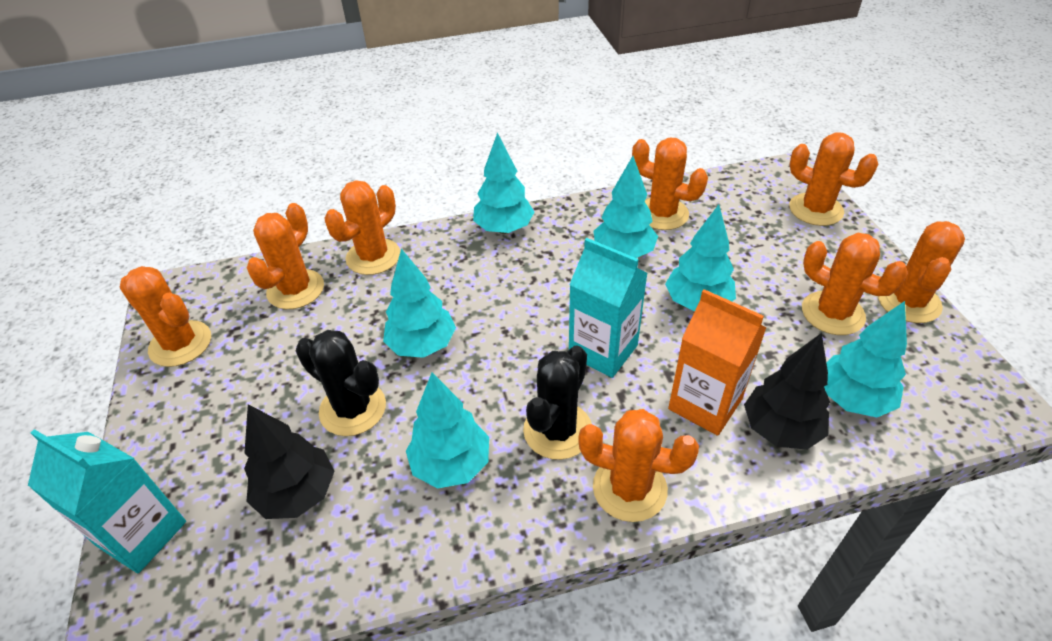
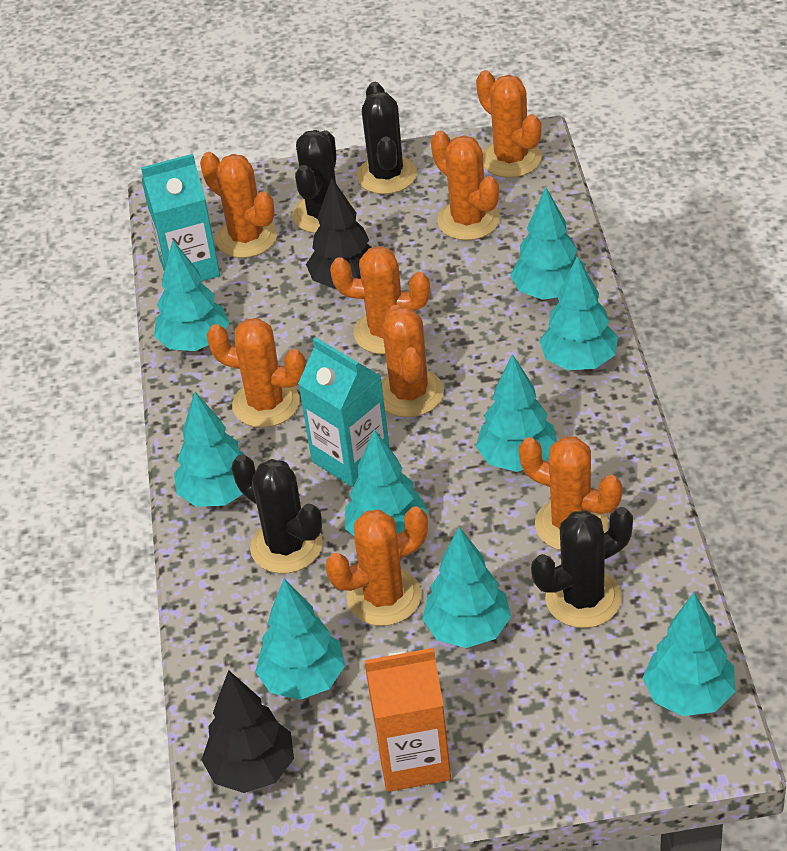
black cactus: [296,330,386,436] [523,346,592,460] = 2 -> [232,454,322,574] [292,130,354,233] [357,82,417,194] [531,507,633,628] = 4
turquoise tree: [383,249,456,358] [406,373,489,488] [473,133,534,234] [593,156,658,258] [665,204,736,311] [824,301,907,417] = 6 -> [154,240,230,351] [174,392,245,507] [255,579,345,700] [345,429,428,536] [422,527,511,648] [476,354,557,472] [510,187,585,300] [539,256,618,370] [643,593,735,716] = 9

